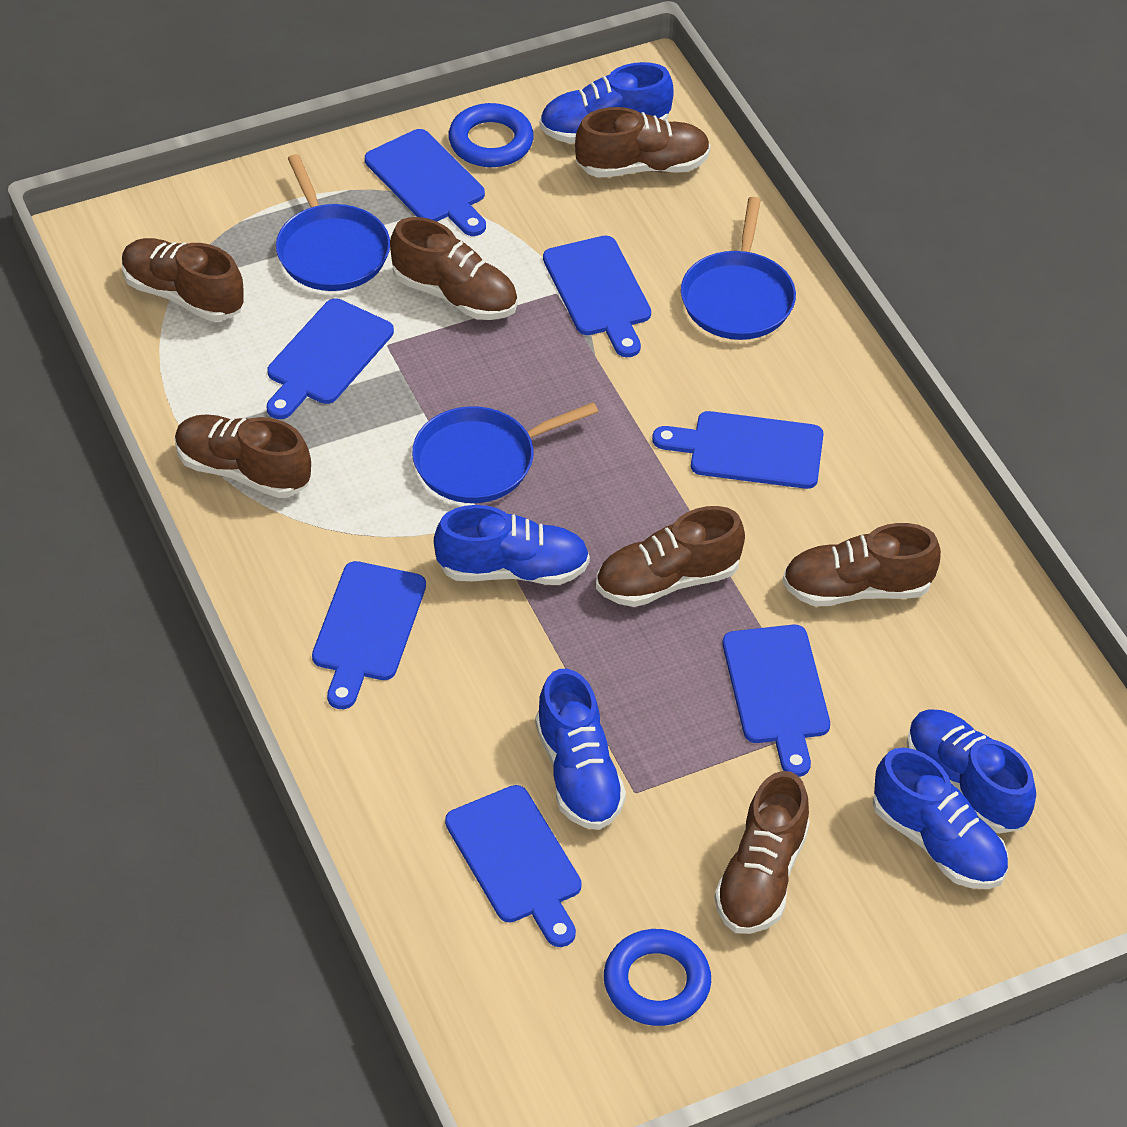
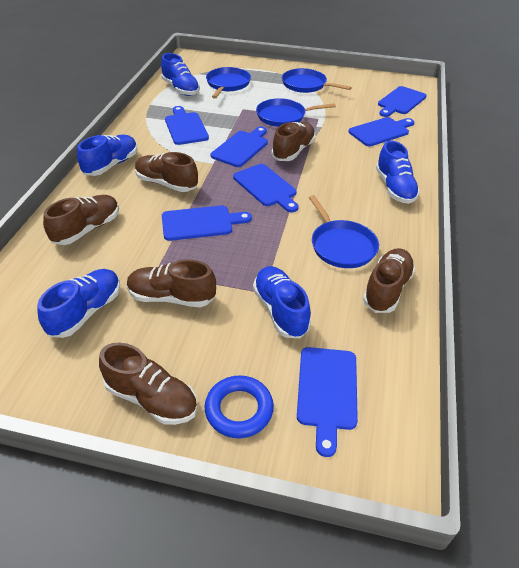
blue pan: [276,154,390,291] [412,402,598,503] [681,197,796,340] = 3 -> [206,67,251,98] [256,98,336,127] [282,68,352,93] [309,195,379,268] = 4
blue ring: [448,103,534,167] [604,929,711,1026] = 2 -> [205,375,274,438] = 1
brown shoe: [122,238,244,321] [175,414,311,498] [390,217,518,320] [575,107,711,178] [596,506,745,607] [715,771,810,934] [782,523,941,607] = 7 -> [43,195,119,245] [99,342,197,425] [127,259,216,307] [135,152,198,192] [272,122,316,161] [363,248,415,313] = 6

